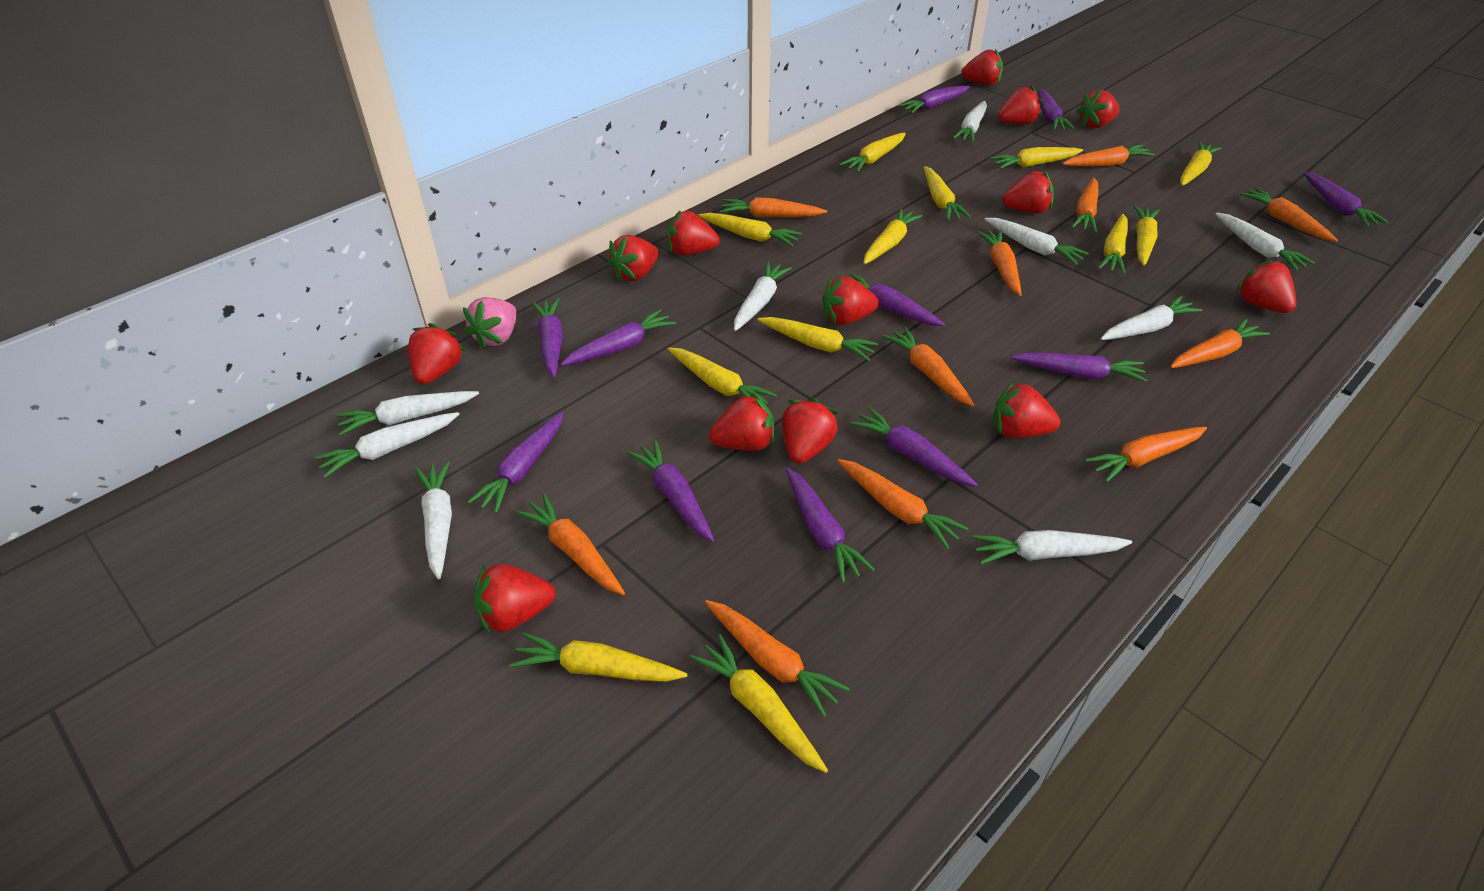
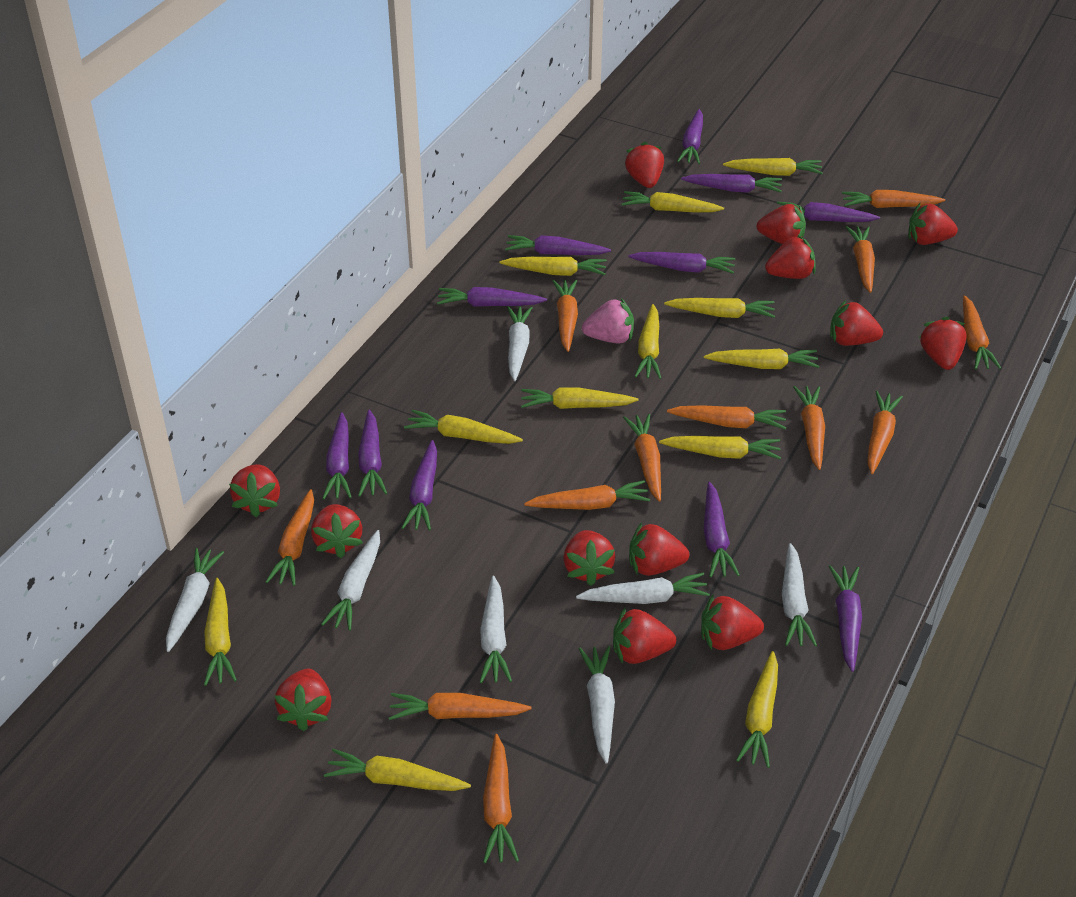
orange carrot: [516,494,625,595] [705,600,850,717] [720,197,827,217] [837,459,969,549] [882,327,974,406] [977,230,1022,296] [1062,144,1155,166] [1071,177,1099,232] [1085,427,1207,482] [1170,319,1270,368] [1240,188,1338,242] = 11 -> [266,489,314,586] [389,693,532,720] [483,734,519,863] [524,480,650,510] [552,280,578,352] [623,414,661,502] [667,405,786,429] [793,386,825,470] [842,190,945,208] [846,226,875,293] [867,391,903,474] [963,295,1001,369] = 12
white carrot: [314,412,459,478] [337,391,479,436] [415,461,452,580] [734,262,792,331] [953,101,987,143] [972,530,1132,565] [984,218,1089,265] [1101,296,1203,340] [1215,213,1315,271] = 9 -> [166,548,224,652] [321,530,380,631] [480,576,512,683] [507,306,533,381] [576,573,710,604] [579,646,615,764] [782,543,817,646] = 7

